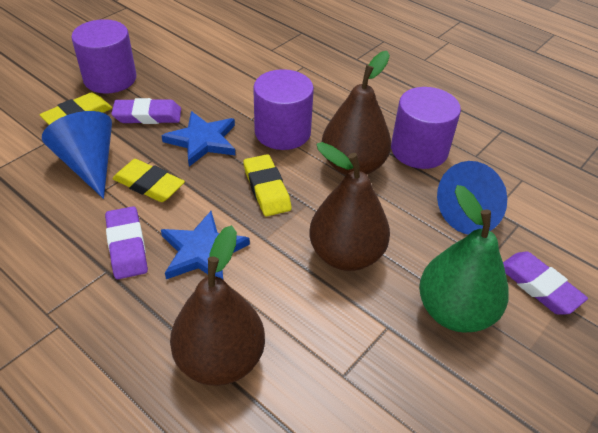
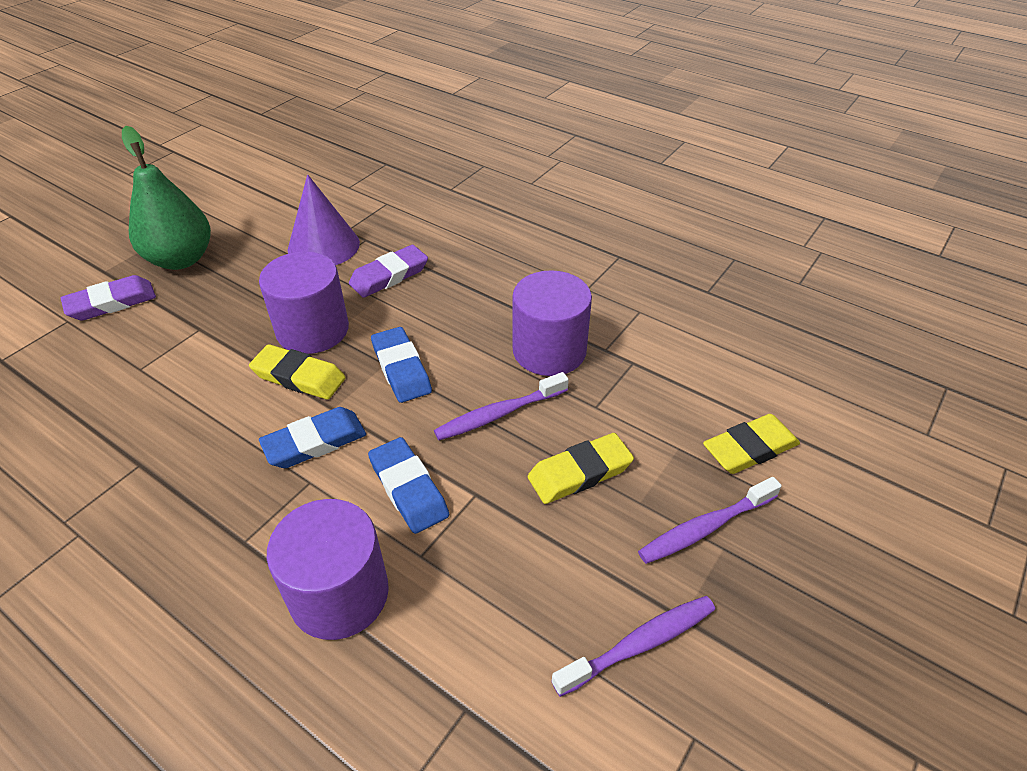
blue cone: [42,111,112,199] [437,161,507,235] = 2 -> none = 0
blue eraser: none = 0 -> [259,407,366,468] [368,437,449,534] [371,327,432,403] = 3
blue star: [161,111,235,167] [161,211,250,279] = 2 -> none = 0
brown pear: [170,225,265,386] [309,142,390,271] [322,51,391,175] = 3 -> none = 0
purple cone: none = 0 -> [288,174,360,265] = 1
purple eraser: [105,206,148,279] [111,98,181,124] [503,252,588,314] = 3 -> [61,275,156,321] [349,245,428,298] = 2
purple toothbrush: none = 0 -> [434,372,569,440] [552,596,715,697] [638,477,782,564] = 3

